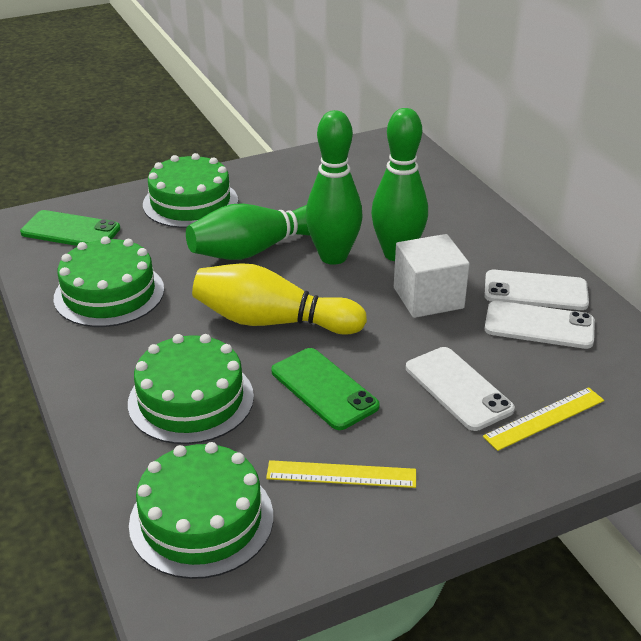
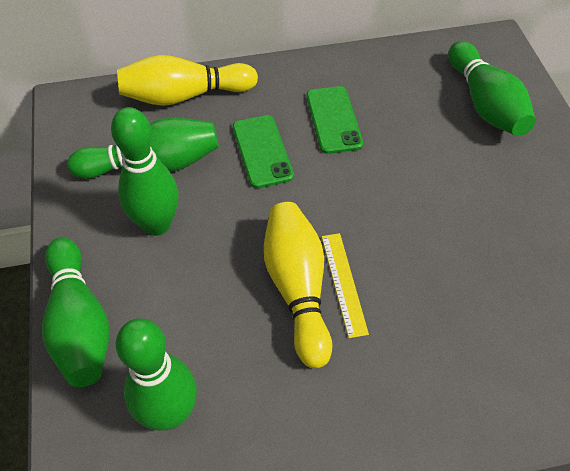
green bowling pin: [186,204,310,260] [306,110,362,265] [371,108,428,261] = 3 -> [42,237,109,387] [67,117,219,179] [111,107,179,236] [116,318,197,431] [448,41,536,136] = 5
green cake: [54,236,164,327] [128,334,254,444] [129,442,273,579] [143,153,238,228] = 4 -> none = 0
white cube: [394,234,469,318] = 1 -> none = 0
white phone: [406,347,515,431] [484,270,589,310] [484,301,595,349] = 3 -> none = 0
yellow bowling pin: [192,263,367,335] = 1 -> [117,55,258,106] [264,202,332,368] = 2
yellow ruler: [266,460,416,488] [483,387,604,451] = 2 -> [322,233,369,338] = 1

